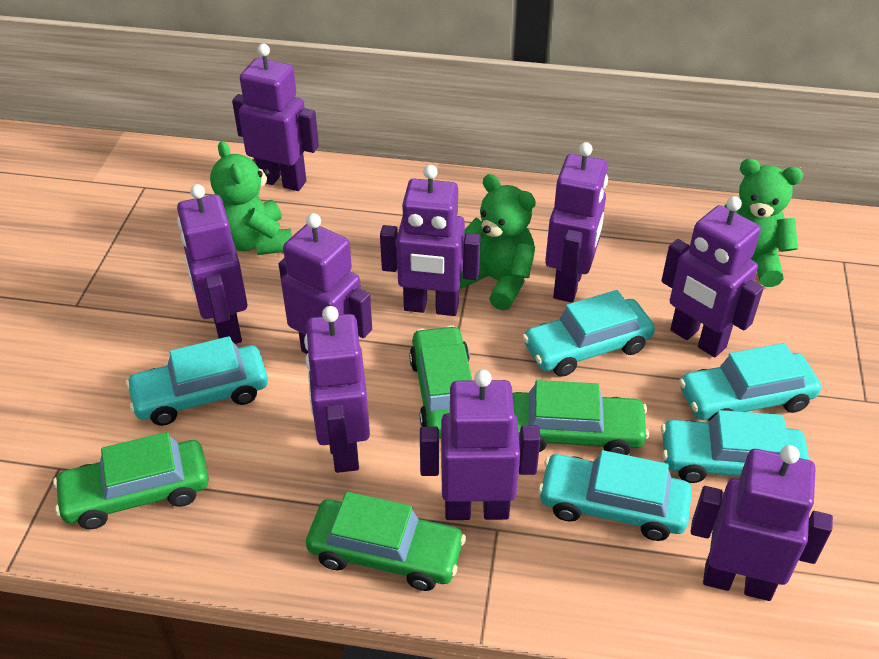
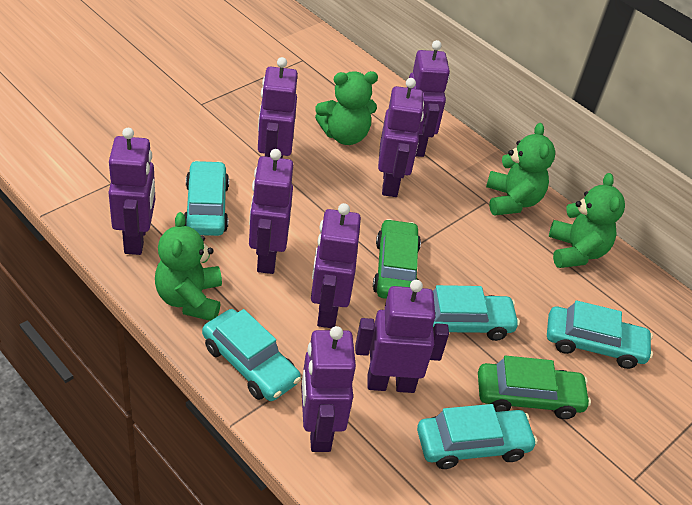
green car: [53,432,209,529] [306,492,466,591] [409,325,472,438] [512,380,649,455] = 4 -> [373,219,421,299] [478,356,591,419] = 2
green teddy bear: [210,141,292,255] [459,174,536,311] [724,159,803,287] = 3 -> [155,212,222,321] [315,71,378,145] [486,123,555,215] [549,173,625,268] = 4
purple robot: [177,184,247,344] [232,44,319,191] [279,213,372,354] [304,306,370,473] [380,165,481,316] [420,370,541,520] [545,142,608,302] [661,196,764,357] [691,445,833,601] = 9 -> [108,128,155,255] [249,149,293,274] [258,57,298,159] [301,326,356,452] [311,203,361,328] [355,280,449,393] [378,78,424,197] [407,40,450,157] = 8

